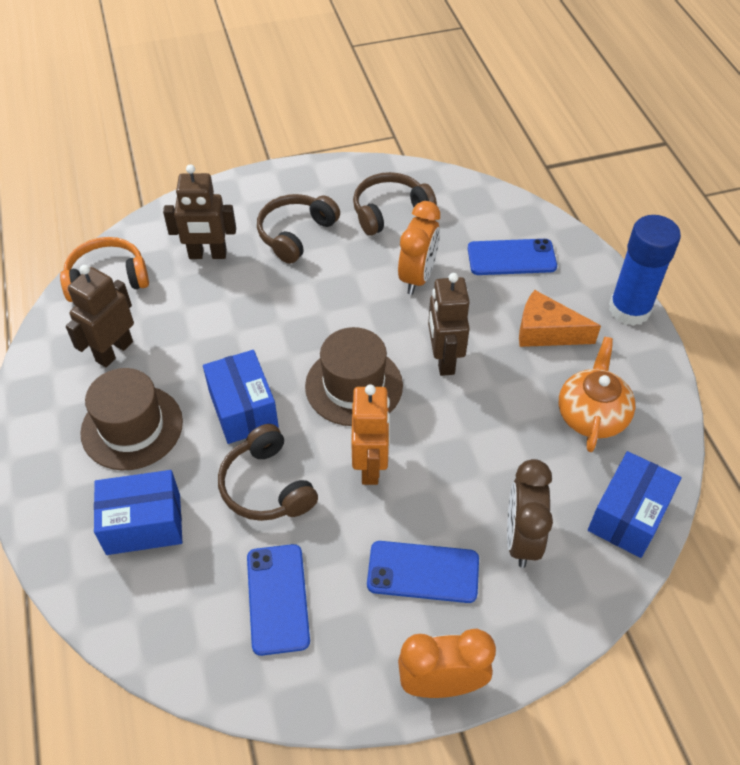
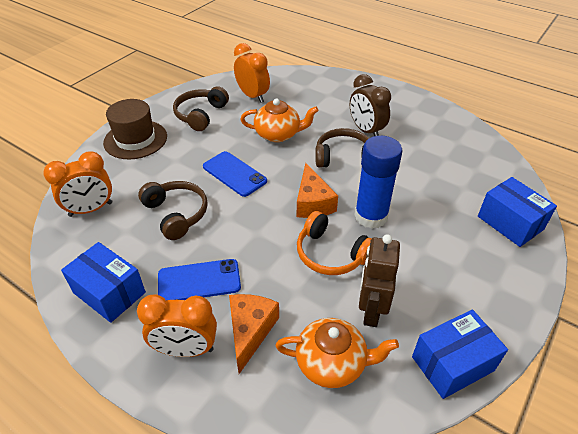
blue phone: [247,544,310,656] [367,541,479,603] [468,239,557,275] = 3 -> [158,259,241,300] [203,151,267,197] = 2
brown hat: [80,368,183,470] [305,327,403,426] = 2 -> [103,99,167,159] = 1
brown robot: [66,265,134,367] [163,164,236,259] [428,273,470,376] = 3 -> [359,234,400,327] = 1
orange cheese: [519,290,601,347] = 1 -> [229,294,279,374] [297,163,338,218] = 2
orange clock: [398,201,440,295] [398,629,496,698] = 2 -> [43,151,112,217] [137,294,217,357] [234,43,270,103] = 3
orange robot: [351,384,390,485] = 1 -> none = 0
orange teapot: [559,337,635,452] = 1 -> [240,98,318,142] [276,318,399,388] = 2

